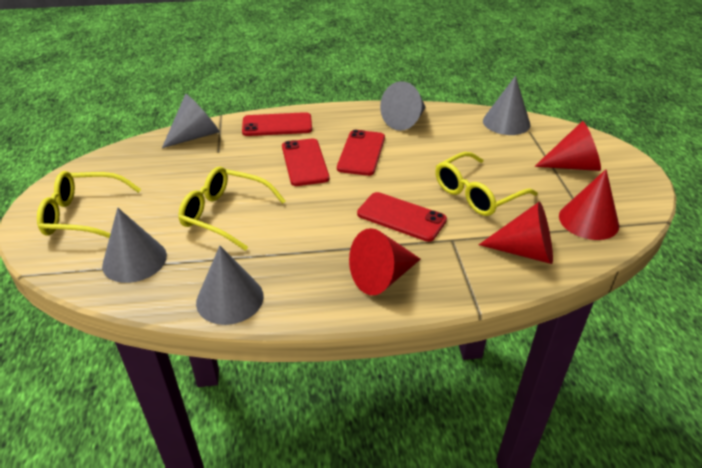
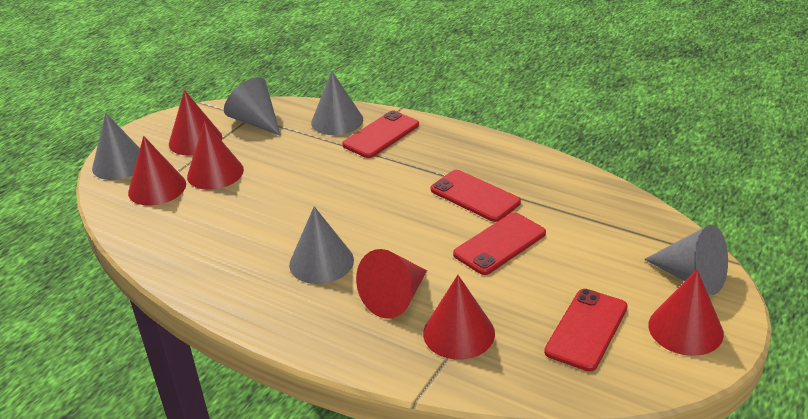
red cone: [349,228,421,295] [479,202,553,264] [534,121,601,171] [559,169,619,240] = 4 -> [128,136,186,206] [169,90,222,156] [187,121,244,190] [356,249,427,319] [423,275,495,360] [649,270,724,356] = 6
yellow glasses: [37,171,141,238] [178,167,286,251] [435,152,538,216] = 3 -> none = 0

